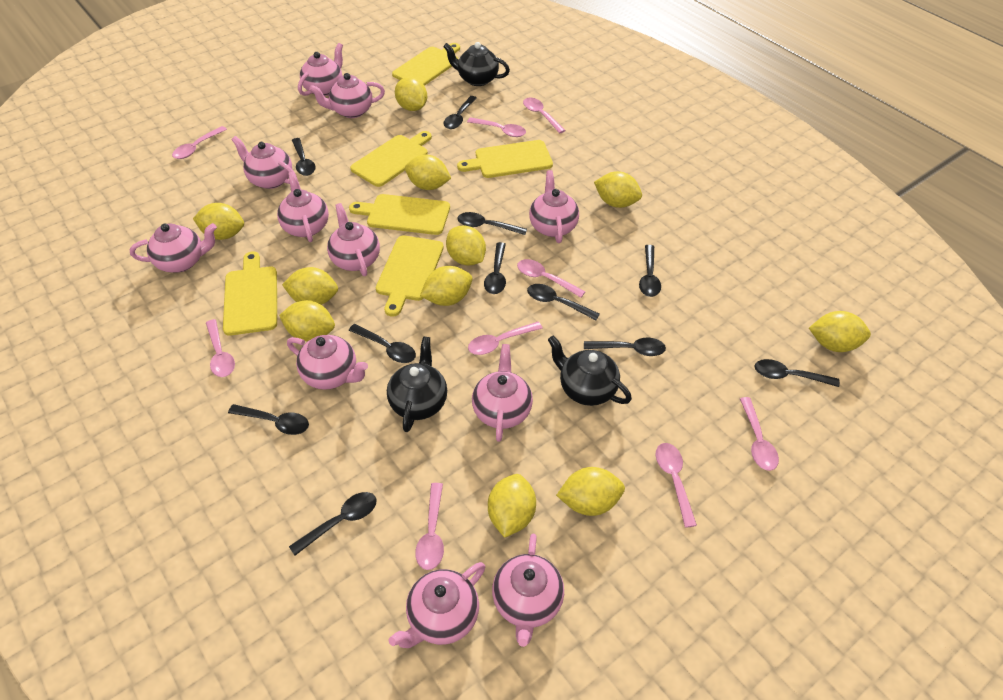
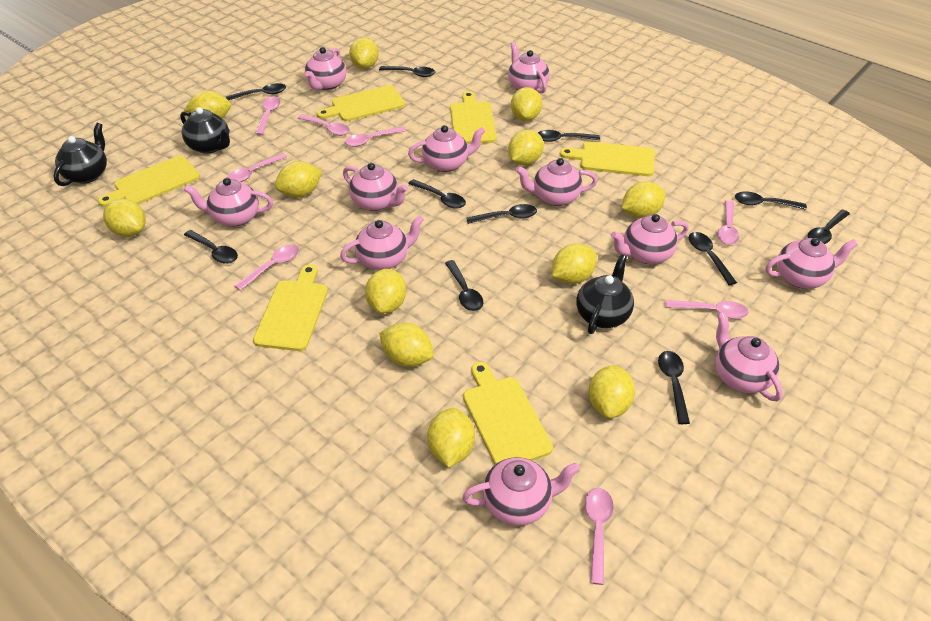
pink spoon: [172,126,227,159] [206,319,235,377] [415,483,444,570] [467,117,526,137] [468,322,543,355] [517,259,585,298] [523,98,566,133] [656,443,697,528] [740,397,779,471] = 9 -> [227,153,287,182] [235,244,299,291] [255,97,281,135] [298,114,350,136] [345,127,406,147] [585,488,614,585] [666,300,749,319] [717,200,739,245] = 8
yellow lemon: [193,203,244,240] [279,300,335,341] [282,267,338,305] [395,77,427,111] [405,155,451,190] [420,266,472,306] [446,225,486,266] [488,474,536,538] [556,467,625,516] [594,171,642,208] [809,311,871,352] = 11 -> [103,199,146,237] [184,90,231,118] [275,161,322,197] [349,37,379,69] [365,269,406,314] [379,323,434,367] [427,408,475,467] [508,130,544,165] [511,87,542,121] [552,243,597,284] [588,365,635,418] [622,181,665,218] = 12

